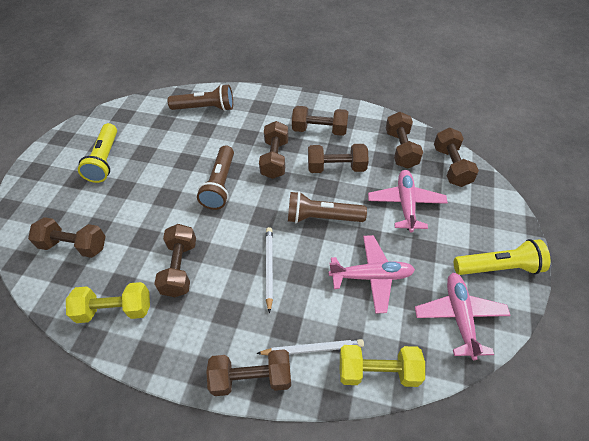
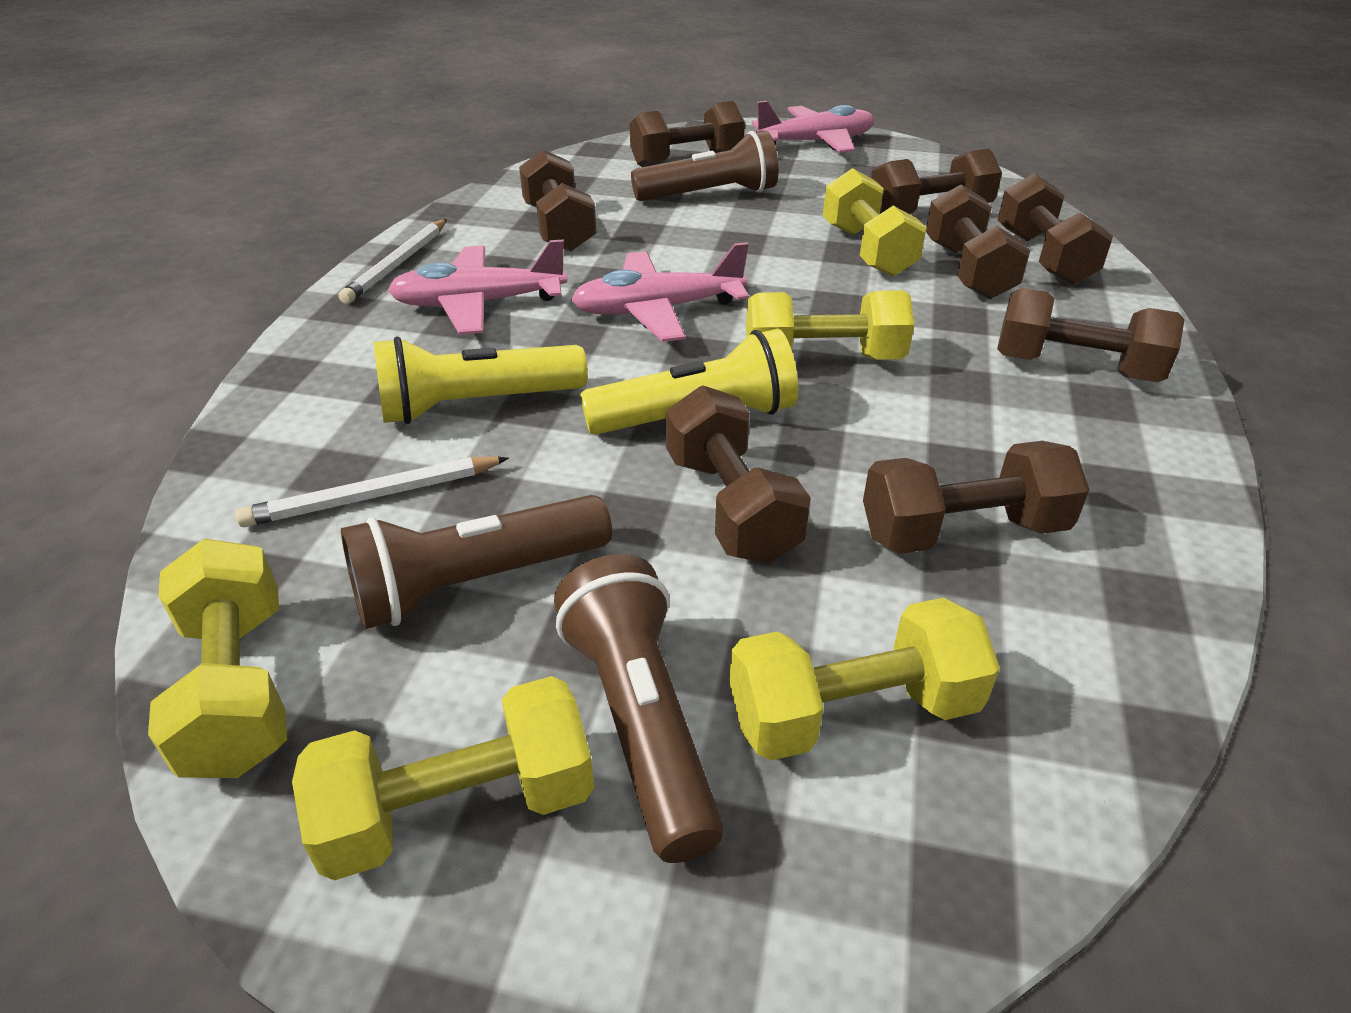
yellow dumbbell: [66,282,150,323] [340,345,425,387] = 2 -> [148,539,287,778] [292,676,594,881] [729,598,1000,761] [746,290,914,360] [823,168,927,277] = 5

